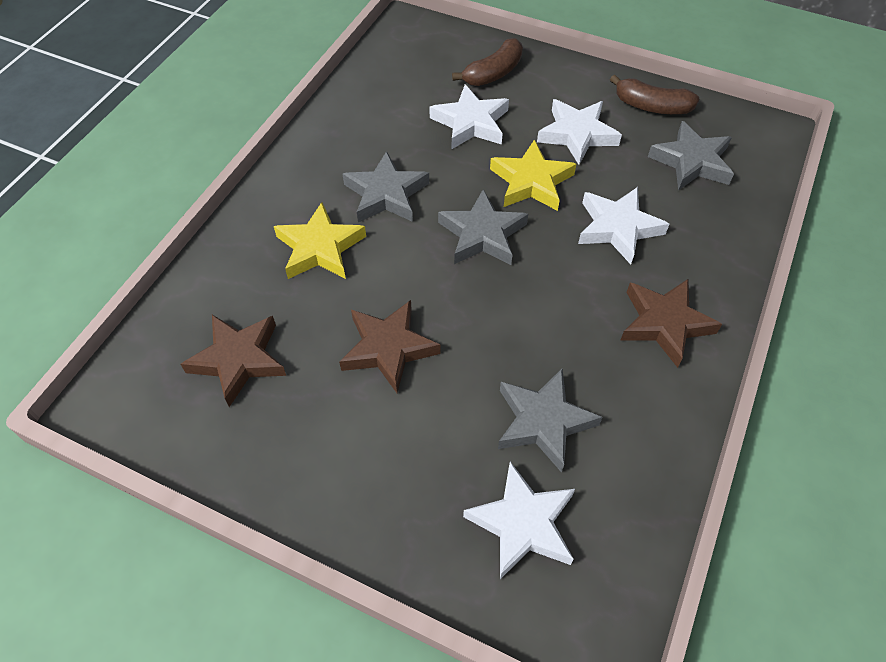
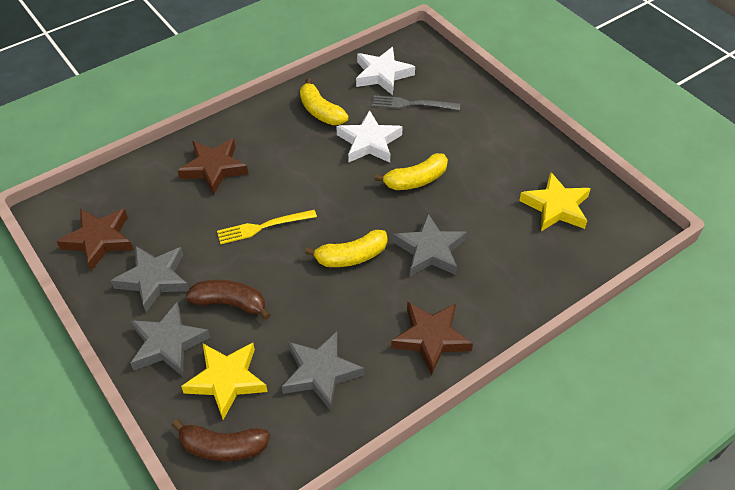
grey fork: none = 0 -> [372,95,460,110] = 1
white star: [429,84,509,149] [463,462,575,579] [537,99,622,165] [578,187,669,265] = 4 -> [336,110,403,163] [356,47,415,95] = 2
yellow banana: none = 0 -> [300,78,349,125] [305,230,387,267] [375,153,448,190] = 3
yellow fork: none = 0 -> [217,210,317,244] = 1

